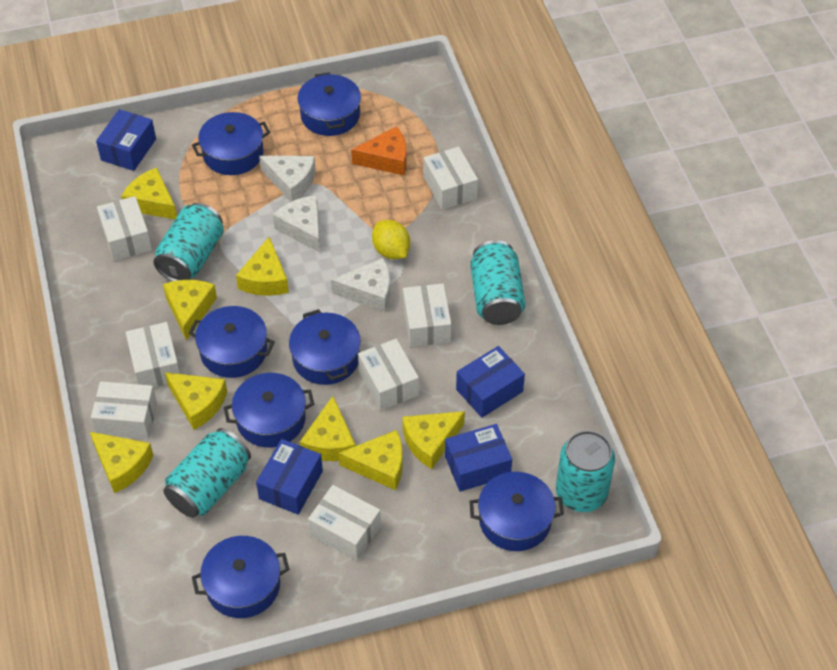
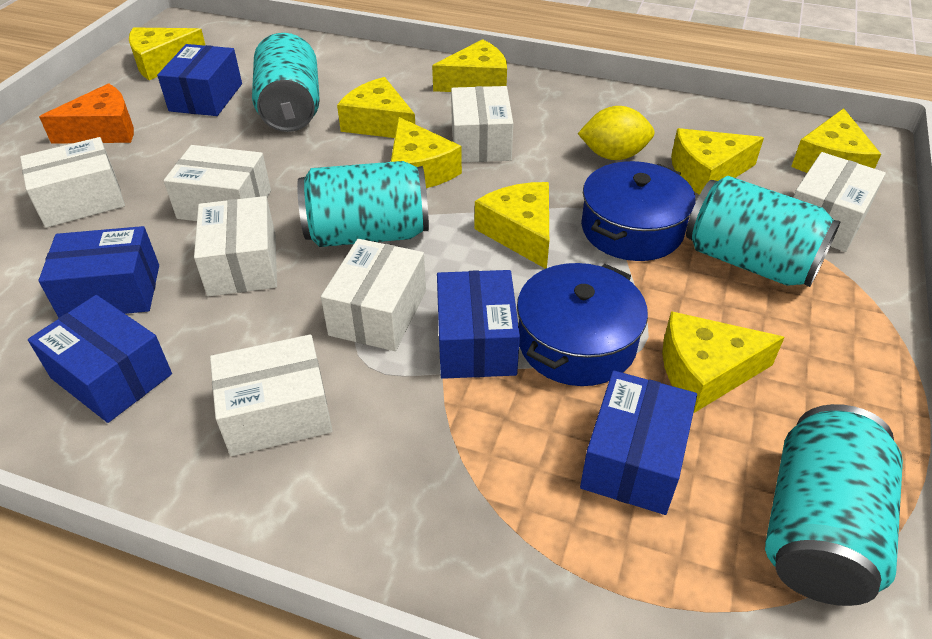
blue box: [96,109,156,171] [256,439,323,515] [445,424,512,492] [456,346,525,418] = 4 -> [28,295,172,423] [39,226,159,318] [157,44,242,116] [437,270,520,379] [580,370,697,515] = 5
blue pot: [189,306,275,378] [192,112,270,175] [192,536,290,618] [224,373,314,448] [289,309,361,385] [297,72,361,136] [470,472,564,551] = 7 -> [517,263,648,386] [581,161,696,261] = 2
white cheese: [259,156,316,202] [273,195,320,252] [331,258,390,312] = 3 -> none = 0

